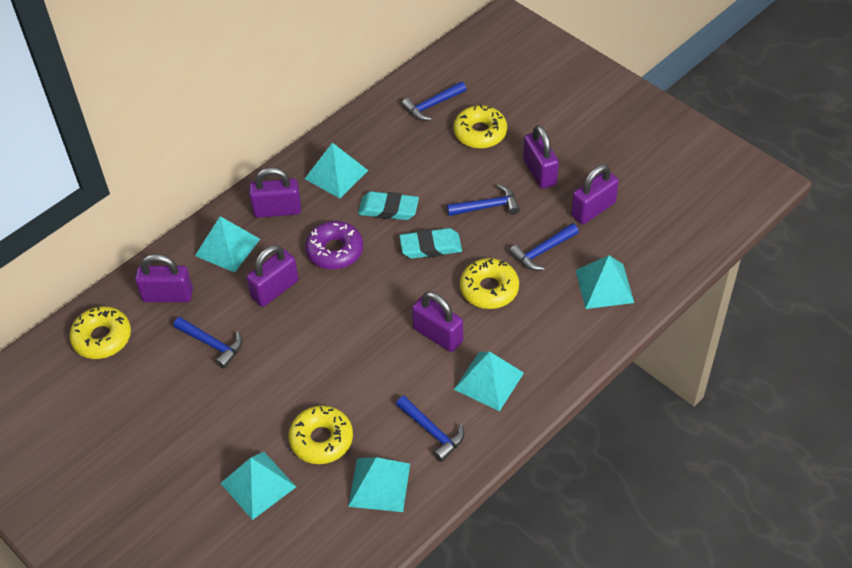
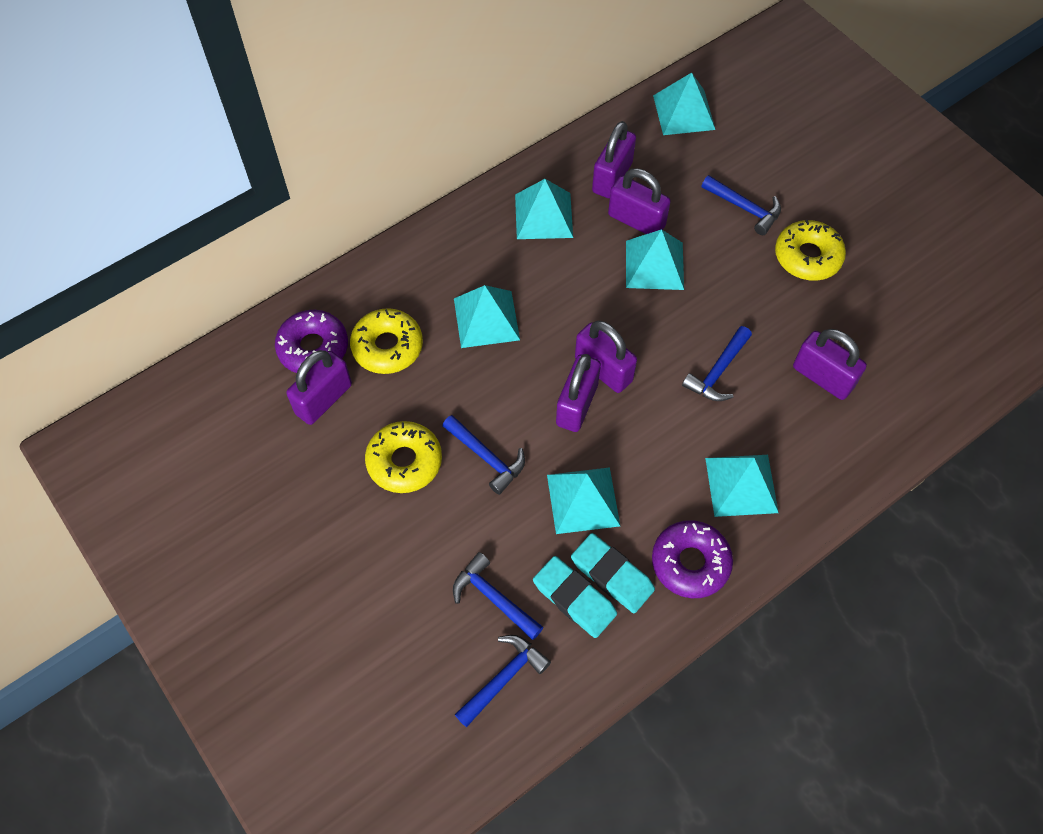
purple donut: [305,221,363,270] = 1 -> [275,310,348,373] [652,520,733,598] = 2
yellow donut: [69,306,131,359] [289,405,353,464] [453,105,507,149] [460,258,519,309] = 4 -> [350,308,423,374] [365,421,442,493] [775,220,846,281] = 3

